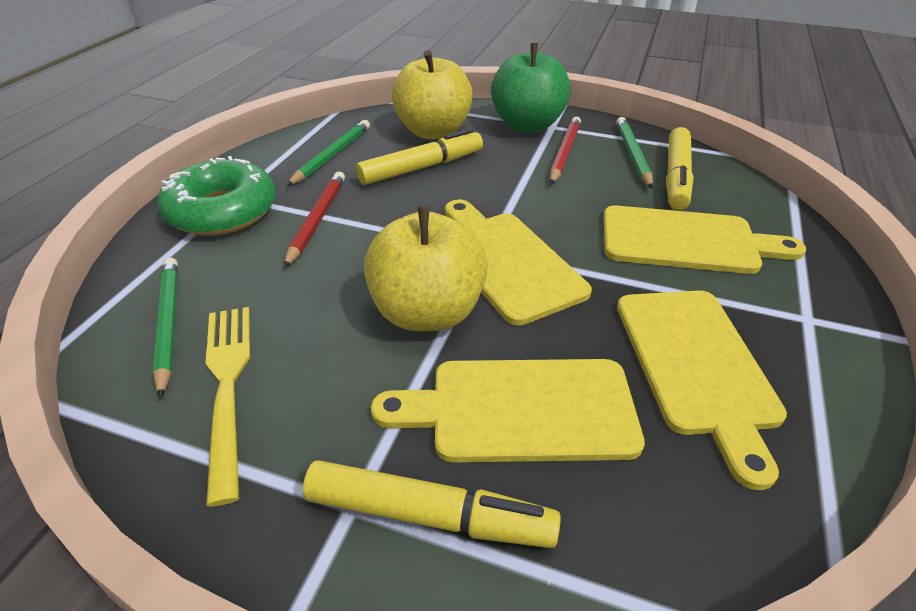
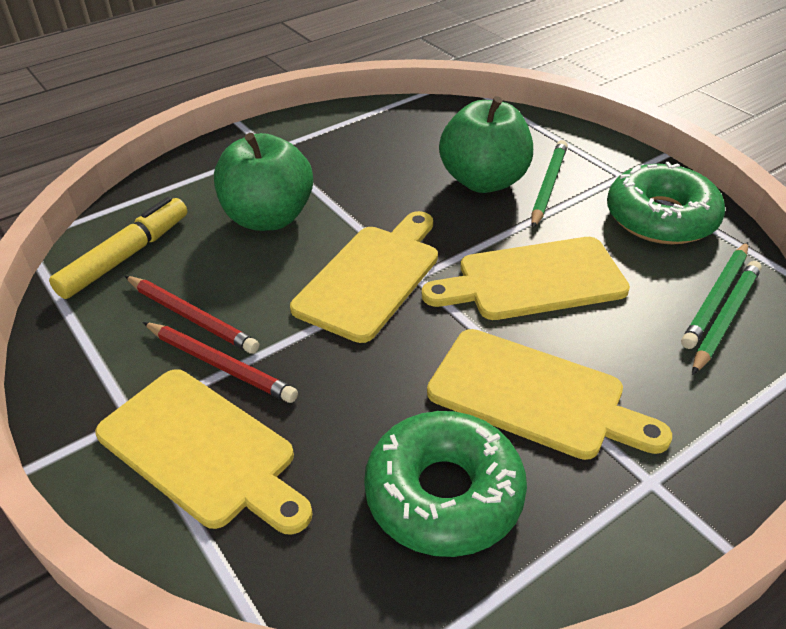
green apple: [491,43,571,133] = 1 -> [214,133,313,231] [439,96,533,193] = 2
green donut: [157,156,276,236] = 1 -> [364,411,527,557] [607,162,725,244] = 2
yellow apple: [364,205,488,331] [392,50,473,139] = 2 -> none = 0
yellow fork: [206,307,250,507] = 1 -> none = 0
yellow marker: [303,460,561,548] [356,129,483,185] [666,127,694,210] = 3 -> [49,197,187,299] = 1

